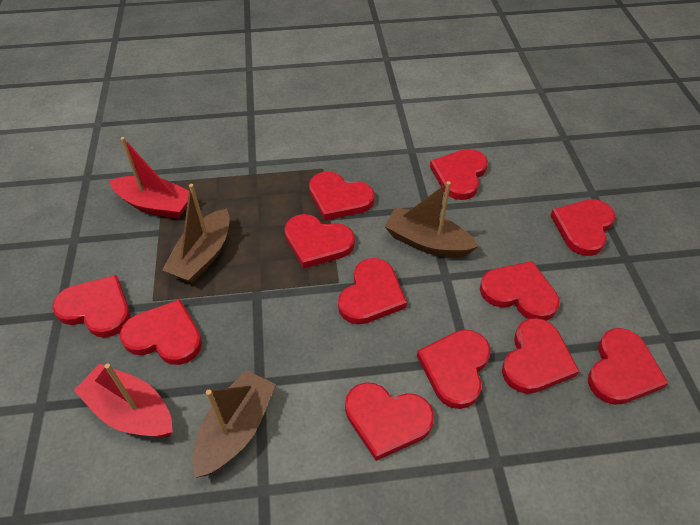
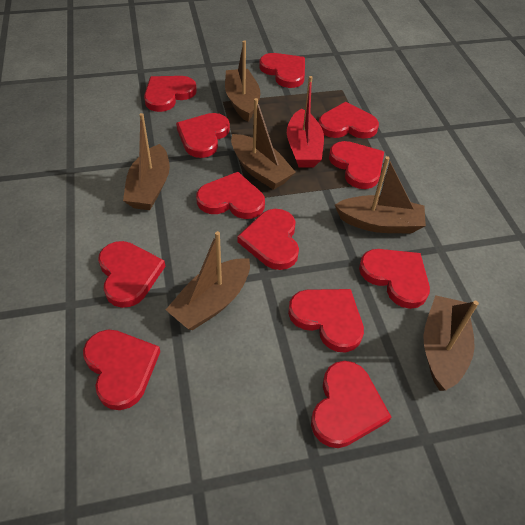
brown boat: [162,184,230,283] [192,370,276,478] [384,181,478,257] = 3 -> [123,113,170,210] [166,231,250,330] [225,40,261,122] [231,98,296,190] [335,156,426,234] [423,295,479,391] = 6
red boat: [74,363,172,437] [109,137,189,219] = 2 -> [287,76,324,168] = 1

